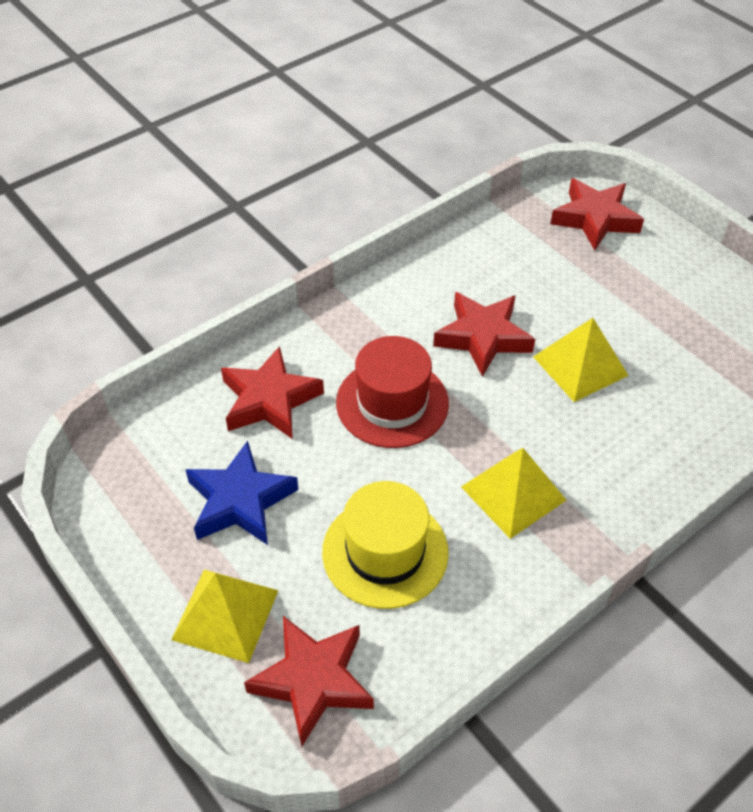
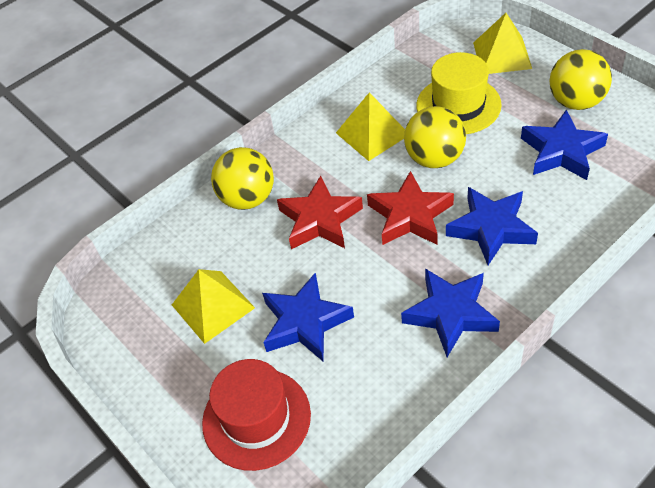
blue star: [185,441,298,545] = 1 -> [262,272,354,361] [401,268,500,357] [446,187,538,265] [521,110,608,180] = 4
red star: [221,346,324,439] [244,616,374,747] [433,292,535,377] [550,178,644,250] = 4 -> [277,176,363,249] [367,171,454,245] = 2
yellow ball: none = 0 -> [211,147,274,210] [404,106,466,168] [550,49,612,110] = 3

